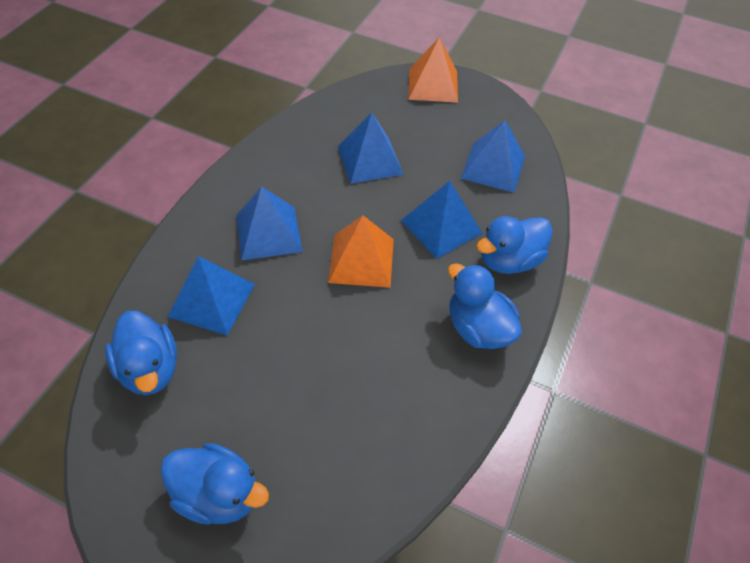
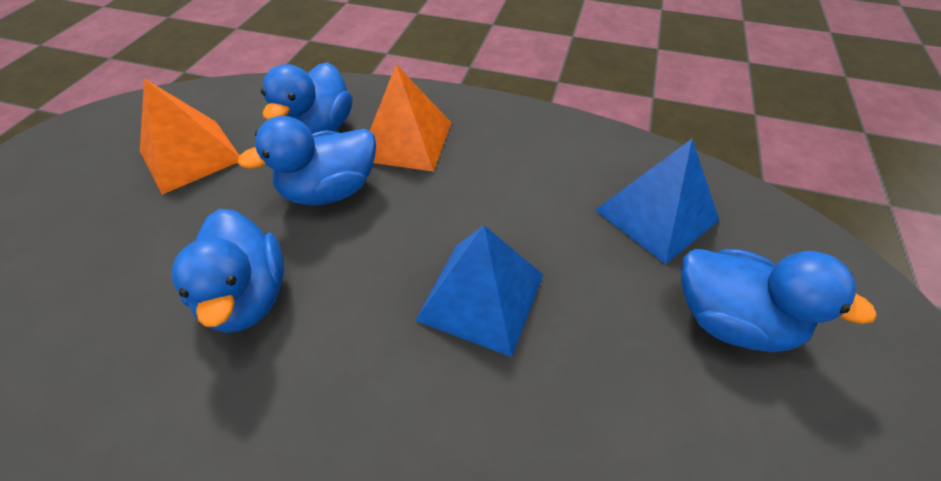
blue pyramid: [168,256,255,335] [237,186,302,261] [338,112,404,184] [401,181,482,259] [461,120,525,193] = 5 -> [415,225,543,357] [595,139,719,264] = 2

